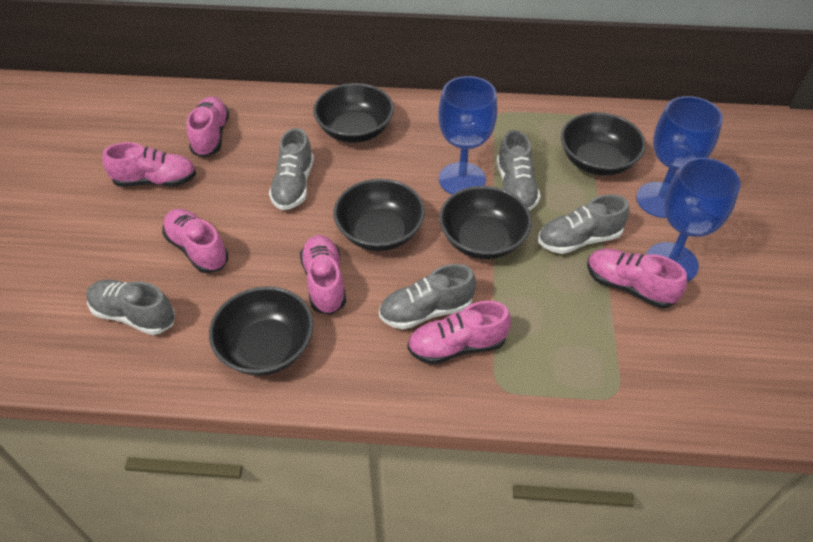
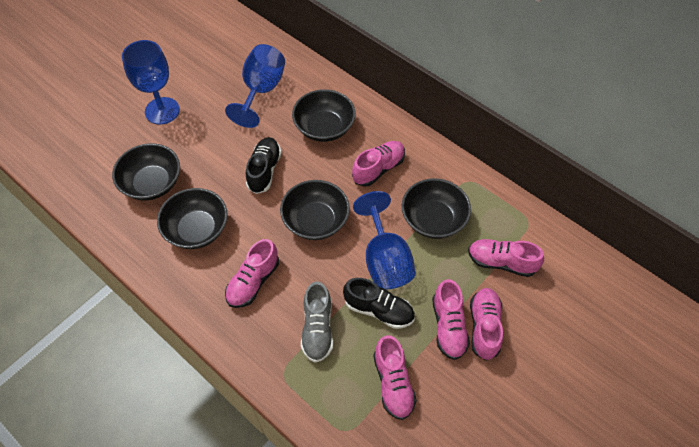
black shoe: none = 0 -> [246,137,282,194] [343,278,415,329] = 2
grey shoe: [86,279,175,335] [269,128,314,210] [379,264,476,329] [497,130,541,211] [538,194,629,254] = 5 -> [301,282,333,363] = 1

